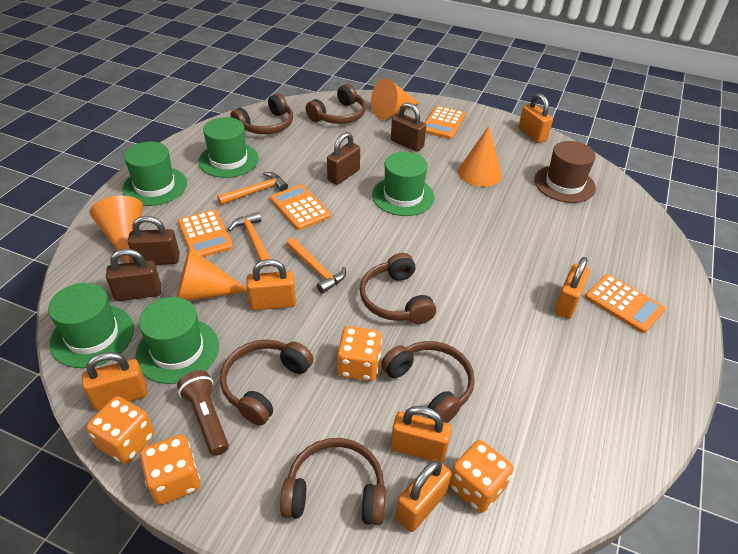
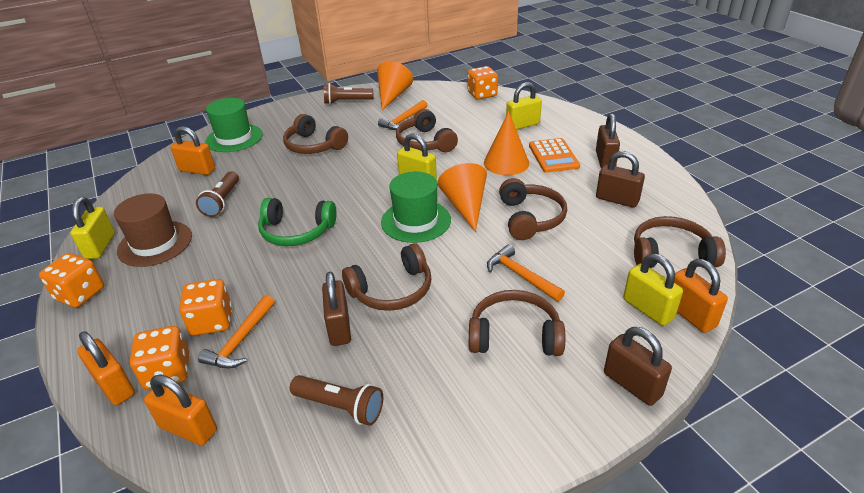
brown flashlight: [177,370,229,456] = 1 -> [196,171,239,217] [290,375,383,426] [324,83,373,104] = 3
green hat: [48,283,134,368] [122,142,187,206] [136,297,219,384] [198,117,259,178] [372,152,435,216] = 5 -> [205,98,263,152] [381,172,451,243] = 2
green headphones: none = 0 -> [258,198,337,246] = 1
orange calculator: [178,210,233,257] [270,185,331,230] [425,106,466,139] [585,274,666,333] = 4 -> [529,138,580,173] = 1
orange cone: [90,196,143,263] [177,248,247,301] [371,78,420,120] [458,126,502,187] = 4 -> [377,61,413,110] [438,163,487,232] [484,111,529,175] = 3
orange padlock: [82,352,148,410] [247,259,296,310] [391,406,452,463] [395,459,452,532] [519,93,553,143] [554,257,590,319] = 6 -> [77,331,135,405] [144,374,217,446] [171,126,215,175] [674,259,728,333] = 4
yellow padlock: none = 0 -> [70,197,115,259] [397,133,437,180] [506,82,542,130] [623,254,683,326] = 4

